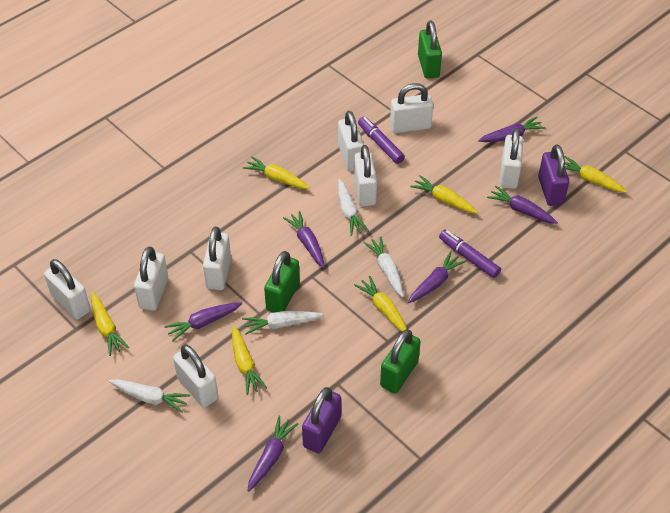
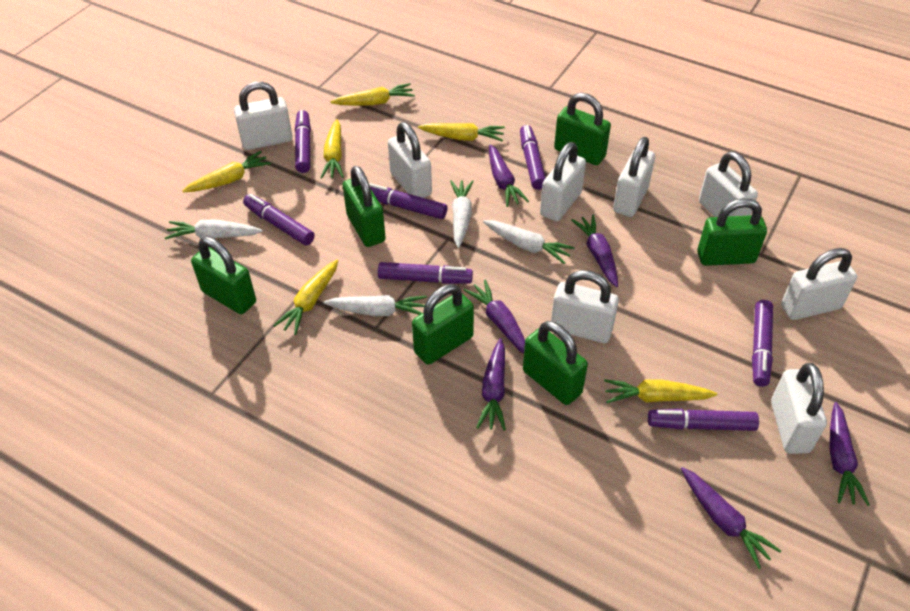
green padlock: [264,251,300,313] [380,329,421,393] [418,21,442,79] = 3 -> [191,237,256,314] [343,166,386,247] [412,284,474,365] [523,321,588,405] [554,93,611,165] [697,198,767,266] = 6
purple marker: [358,116,405,164] [439,230,501,278] = 2 -> [243,194,315,246] [295,110,311,173] [369,183,447,219] [378,262,473,284] [520,125,546,190] [648,409,759,431] [752,300,773,387] = 7
purple padlock: [302,387,341,453] [538,144,569,206] = 2 -> none = 0

